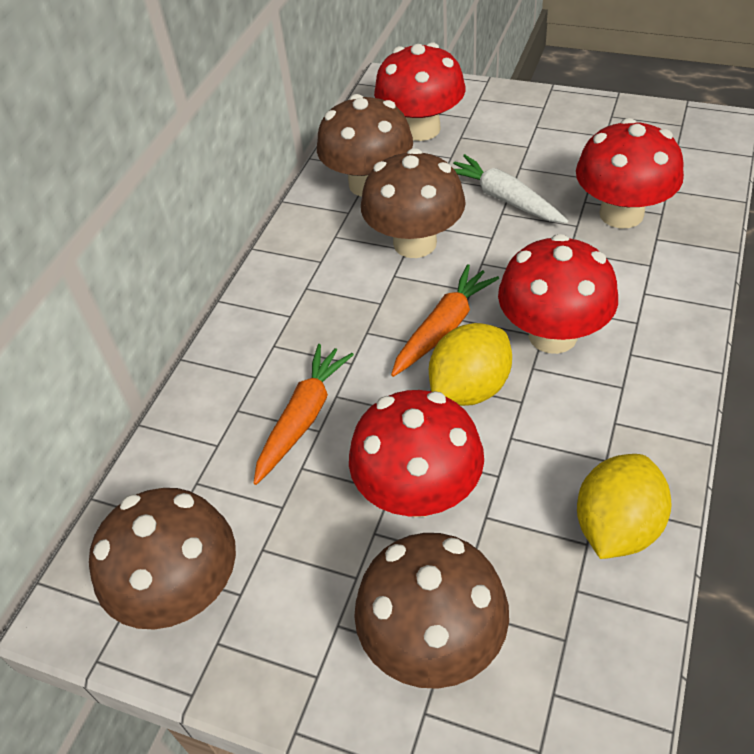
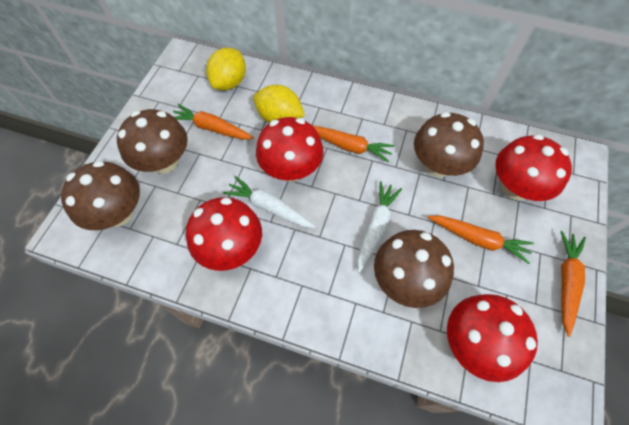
orange carrot: [254,344,354,485] [391,264,499,377] = 2 -> [173,104,254,140] [313,126,395,163] [428,216,534,264] [560,231,586,337] = 4
white carrot: [453,154,568,223] = 1 -> [223,176,316,228] [357,181,402,273] = 2

